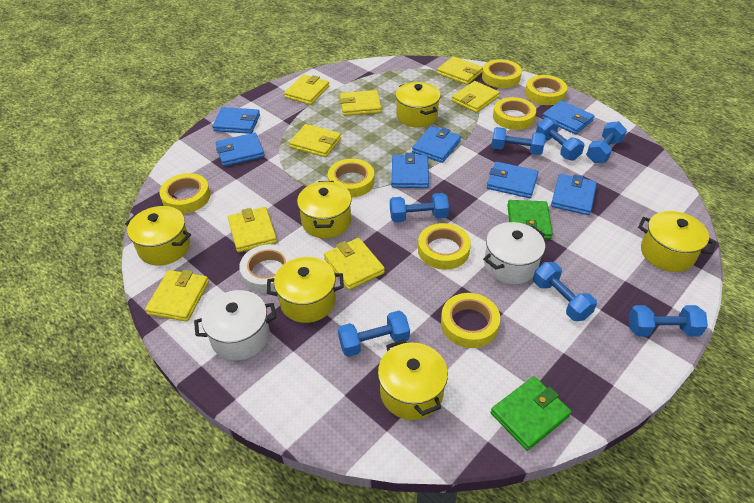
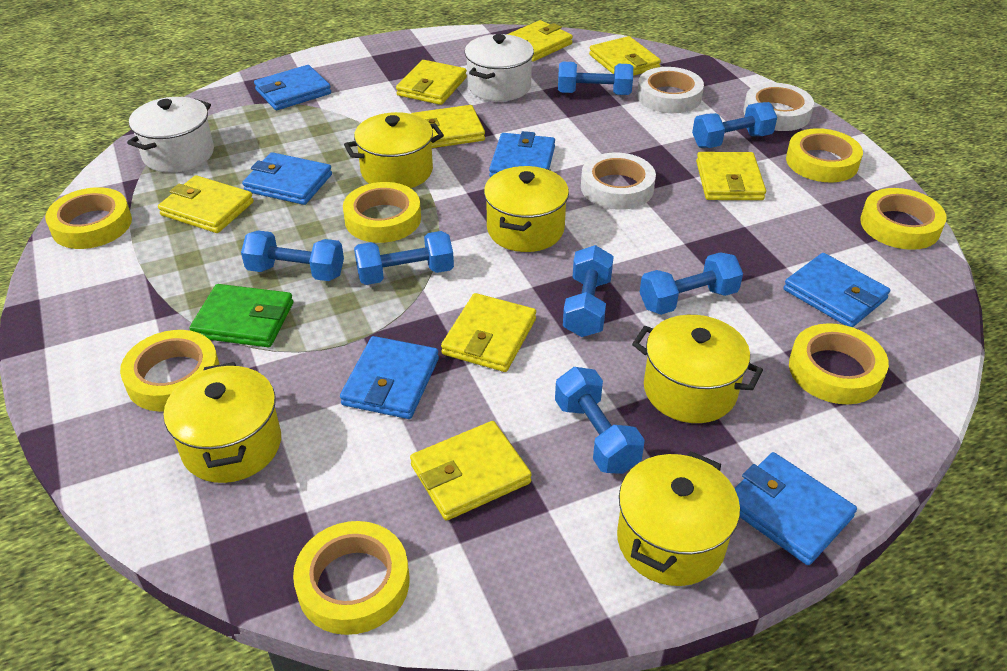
blue wallet: [212,107,260,134] [216,133,264,166] [392,153,429,188] [412,126,461,163] [487,162,539,198] [542,100,594,134] [551,174,597,215] = 7 -> [242,152,332,205] [254,65,331,110] [340,336,439,419] [489,131,555,177] [735,452,857,565] [783,253,890,327] = 6
green wallet: [491,376,572,451] [507,200,553,239] = 2 -> [189,284,293,347] = 1
white tape: [239,244,293,293] = 1 -> [581,153,656,210] [637,67,704,113] [744,83,814,131] = 3
yellow pot: [125,206,191,266] [267,257,344,323] [297,181,352,239] [378,339,448,420] [395,82,441,127] [638,211,716,272] = 6 -> [164,362,281,483] [344,112,444,188] [484,166,569,252] [617,451,740,586] [632,315,763,423] = 5

